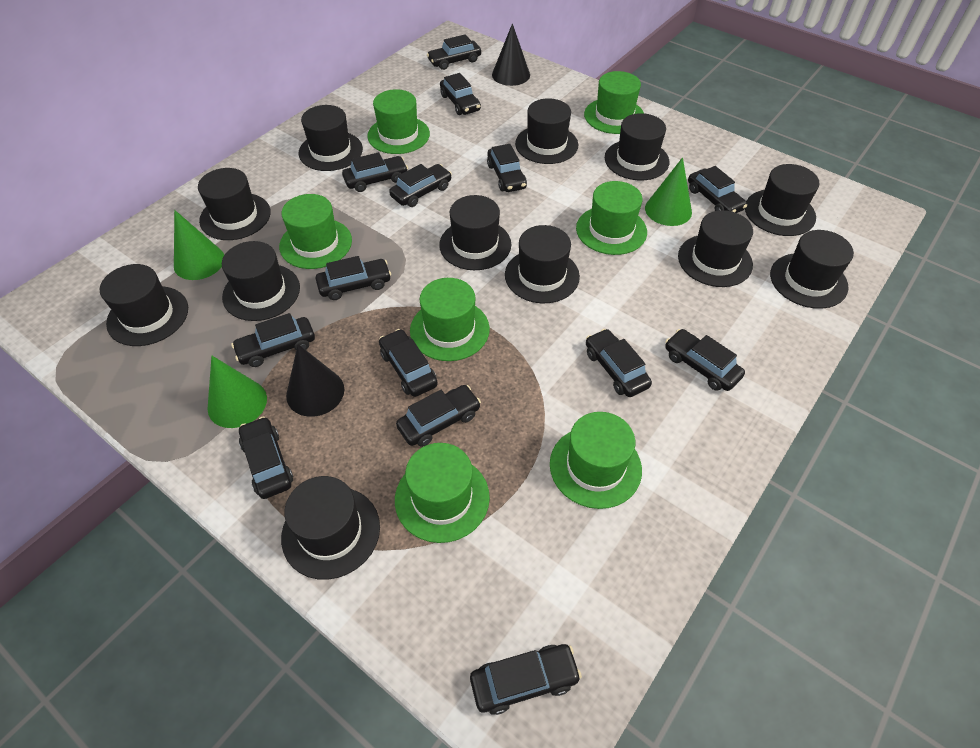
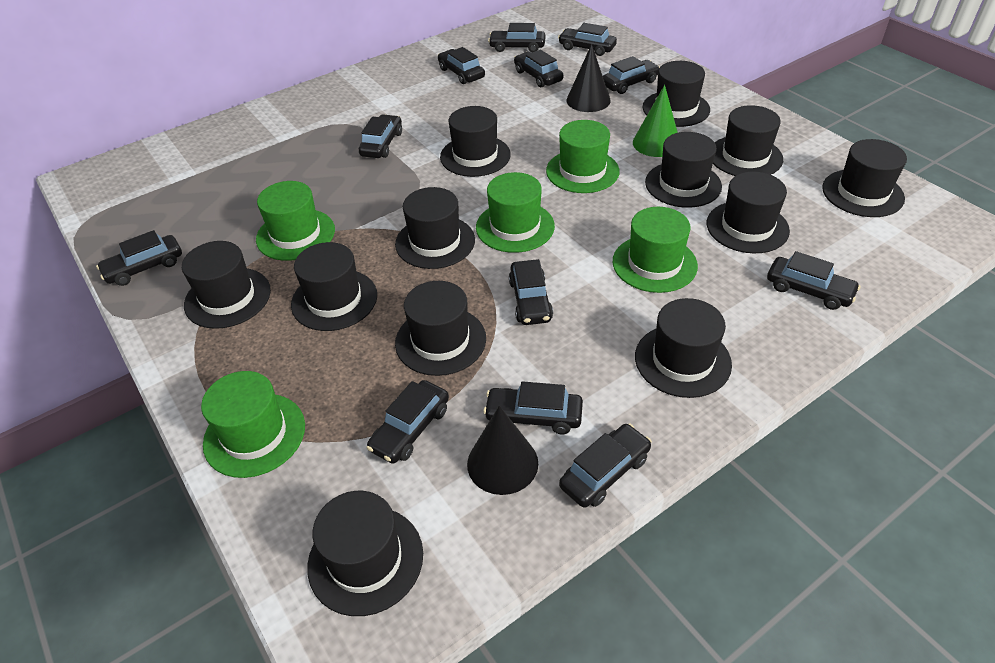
black car: [231,313,315,367] [239,416,293,499] [316,256,391,300] [342,152,408,192] [379,329,438,397] [389,164,452,207] [396,385,481,447] [427,34,481,70] [440,73,481,115] [470,644,582,715] [487,144,527,192] [586,329,652,397] [665,329,745,391] [688,166,747,213] = 14 -> [96,230,182,286] [358,114,402,158] [367,380,449,464] [438,47,485,84] [483,381,583,434] [488,23,546,52] [509,259,553,325] [514,50,563,87] [558,23,617,56] [559,423,652,508] [603,56,660,94] [767,251,860,310] = 12
green cone: [174,210,224,280] [207,356,267,428] [645,157,692,226] = 3 -> [633,85,678,157] = 1
green hat: [279,194,352,269] [367,89,430,154] [395,443,490,543] [410,278,490,361] [550,412,642,509] [576,181,647,255] [584,71,644,134] = 7 -> [201,371,305,478] [256,181,335,261] [476,172,555,253] [546,120,620,193] [613,207,698,293] = 5

